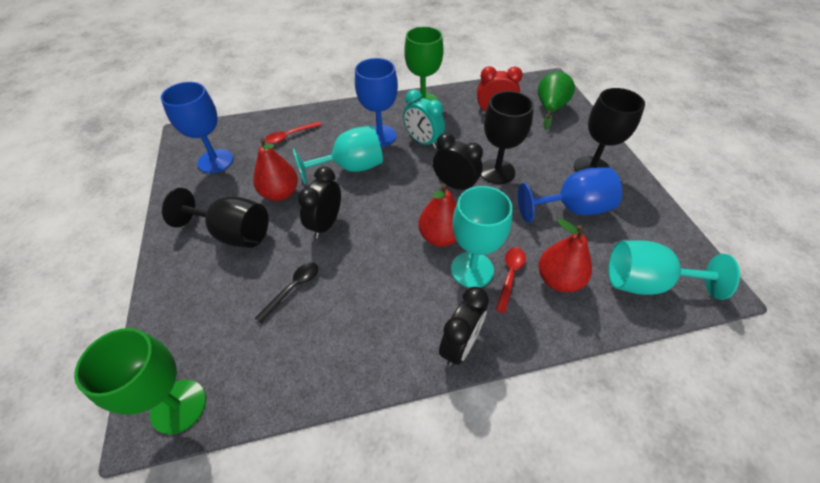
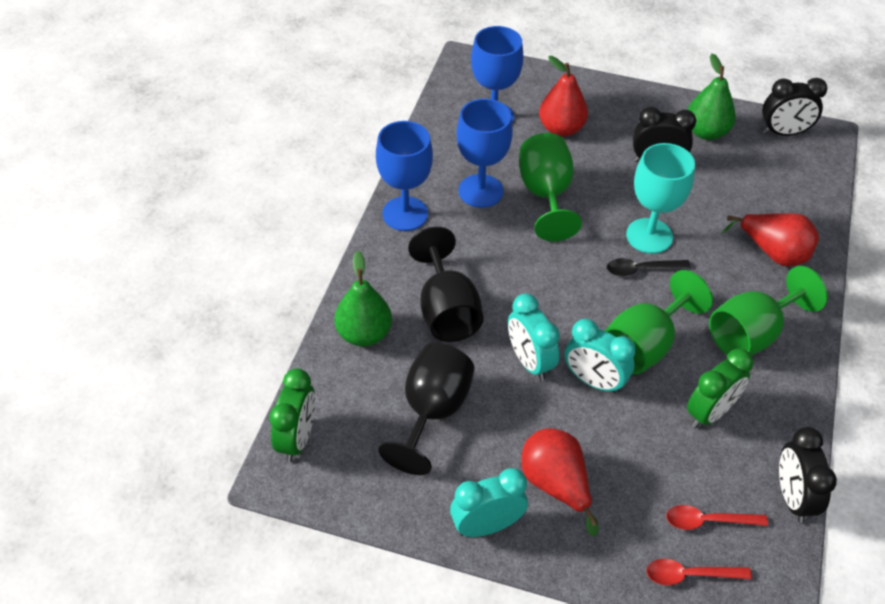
black goblet: [162,188,269,248] [481,91,534,184] [574,88,645,172] = 3 -> [378,343,475,475] [408,227,484,342] = 2
green clock: none = 0 -> [269,368,315,462] [687,349,753,428] = 2
green goblet: [74,328,206,434] [404,27,444,104] = 2 -> [519,133,582,241] [605,270,713,375] [709,266,828,355] = 3
green pear: [538,72,575,130] = 1 -> [334,251,392,346] [687,54,736,140] = 2
red clock: [477,66,523,113] = 1 -> none = 0
turquoise clock: [403,89,445,149] = 1 -> [450,468,528,537] [508,294,560,381] [565,319,636,394] = 3
turquoise goblet: [293,126,383,185] [451,186,513,288] [608,240,740,300] = 3 -> [626,143,695,254] = 1

